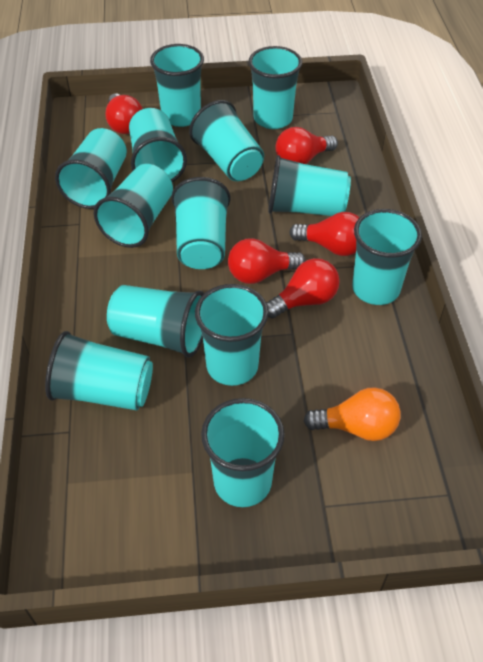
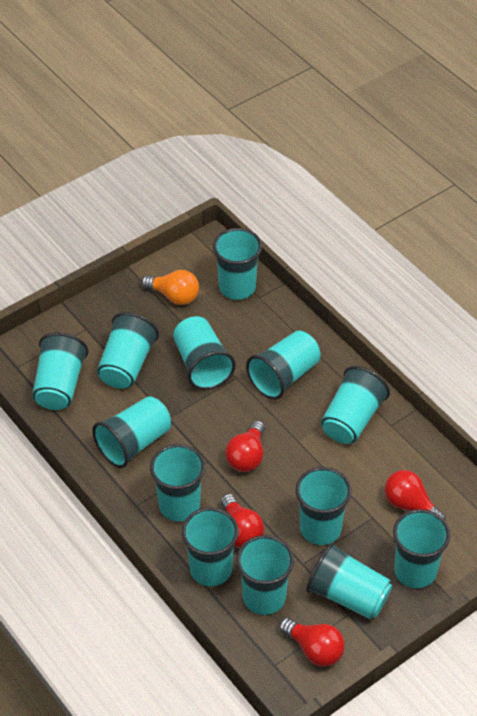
red light bulb: [105,93,143,134] [228,238,306,284] [266,258,340,318] [275,127,338,164] [290,212,360,256] = 5 -> [221,494,264,548] [225,420,265,472] [279,618,345,667] [385,470,446,520] = 4

